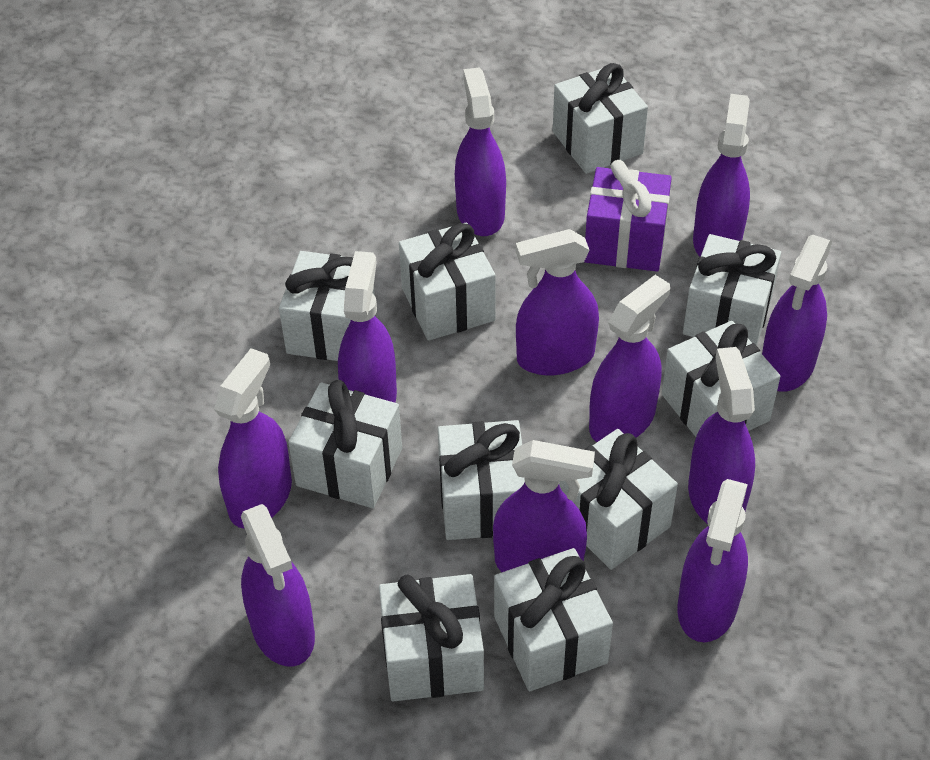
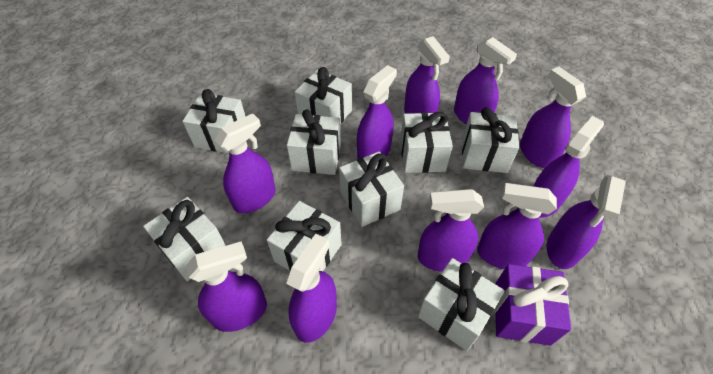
white gift: [279,251,375,361] [288,380,402,508] [379,574,484,701] [399,222,496,341] [438,420,525,540] [494,548,613,692] [553,63,648,174] [559,429,678,570] [662,321,781,437] [683,234,781,346] = 10 -> [143,197,226,281] [182,89,246,154] [267,201,342,271] [287,109,341,175] [295,67,352,124] [339,151,404,227] [400,112,453,173] [418,258,505,351] [462,107,519,173] = 9

